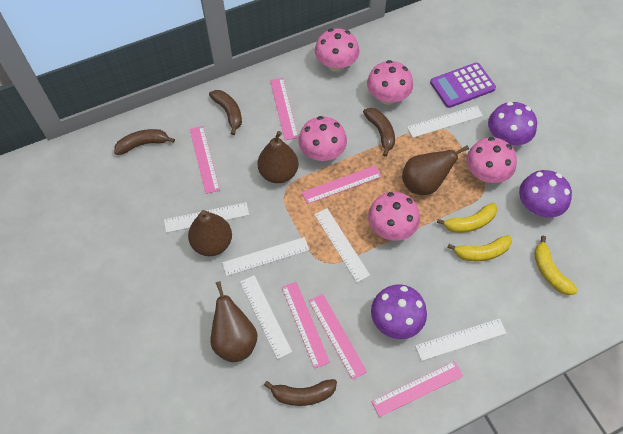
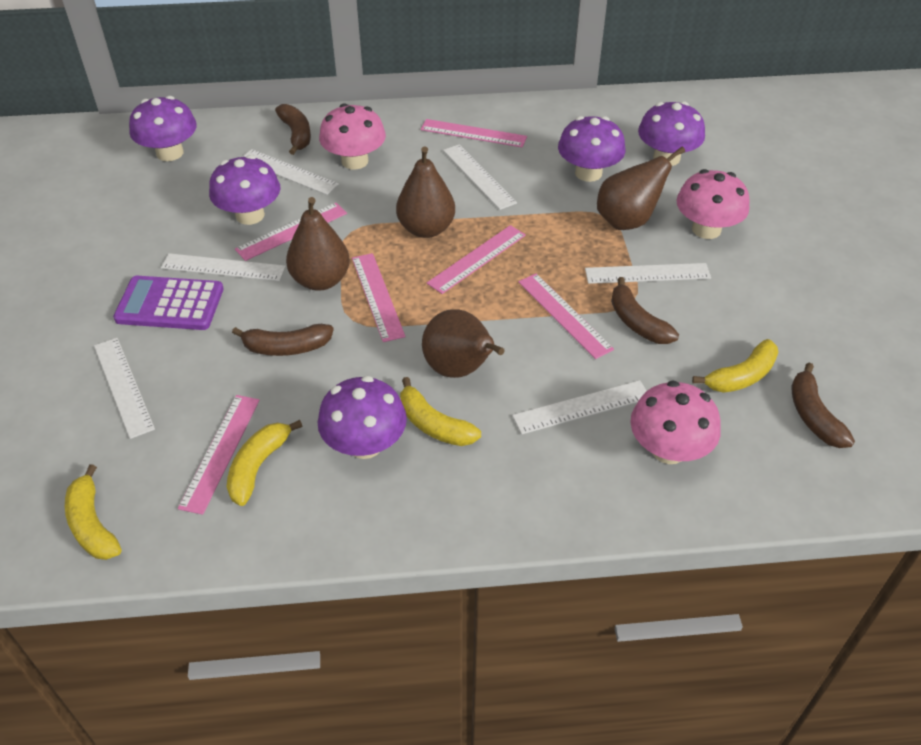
pink mushroom: [298,116,347,161] [315,28,359,72] [367,60,413,105] [368,192,420,241] [467,137,517,183] = 5 -> [319,103,386,170] [630,380,721,464] [676,169,750,239] = 3
purple mushroom: [371,284,427,339] [488,102,537,146] [519,170,572,218] = 3 -> [129,96,197,161] [209,155,280,225] [318,376,407,459] [558,116,625,182] [638,101,705,166] = 5
yellow banana: [437,203,497,233] [447,235,512,261] [534,236,578,295] = 3 -> [65,464,121,560] [227,420,302,506] [400,377,481,446] [692,339,779,393] = 4

